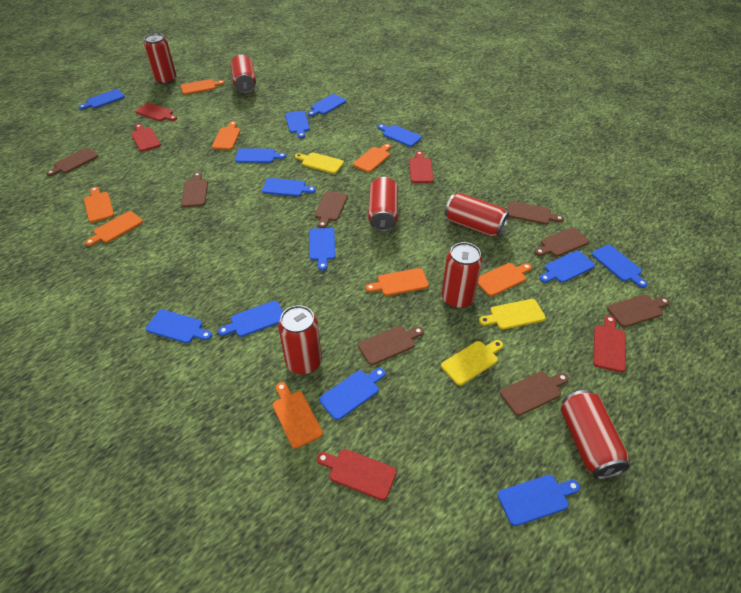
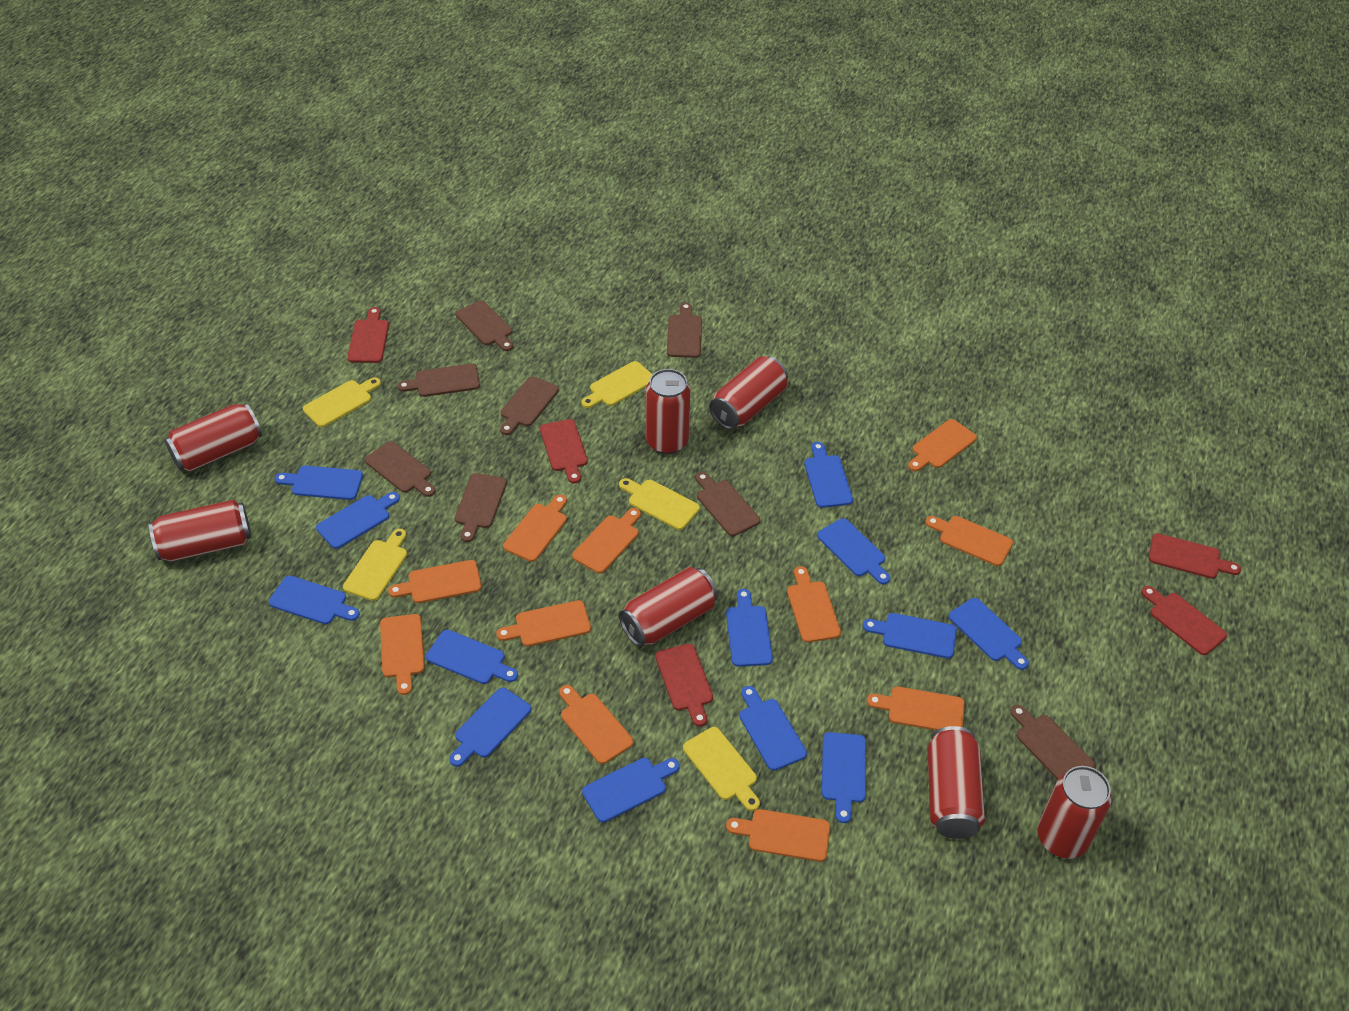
orange cutting board: [84,187,114,223] [85,211,143,246] [180,79,225,95] [212,121,241,150] [273,382,323,449] [353,144,391,173] [365,268,429,296] [478,263,532,297] = 8 -> [380,614,425,695] [388,560,482,603] [496,600,591,646] [503,495,567,562] [559,685,634,764] [572,508,641,574] [726,809,830,862] [787,566,841,643] [867,687,965,730] [908,419,977,471] [925,516,1013,566] = 11
yellow cutting board: [295,152,344,174] [441,340,503,385] [479,299,546,330] = 3 -> [303,377,381,427] [343,529,407,601] [581,361,653,408] [619,478,700,530] [683,727,760,811] = 5

